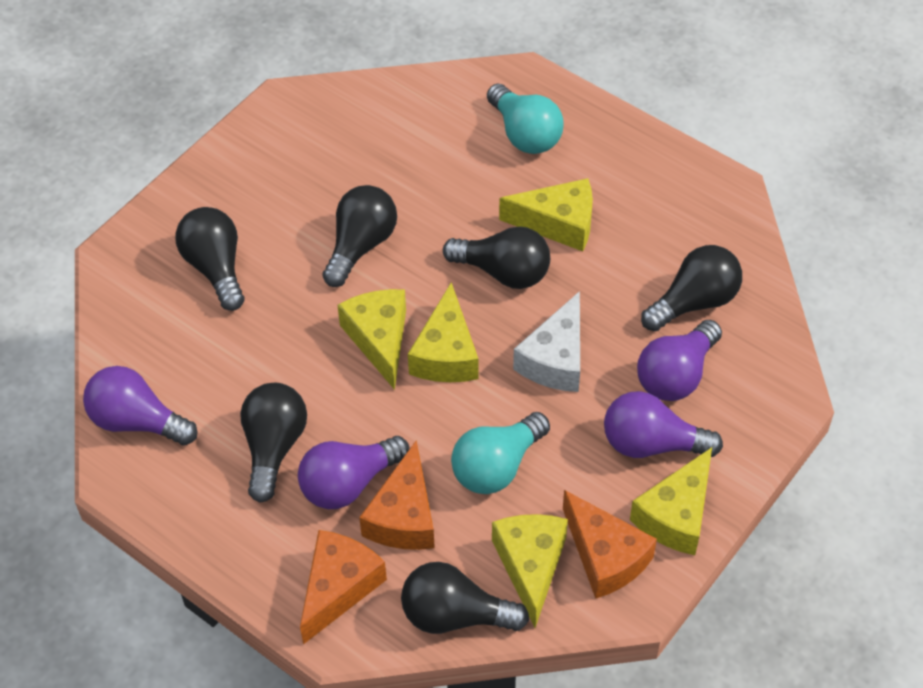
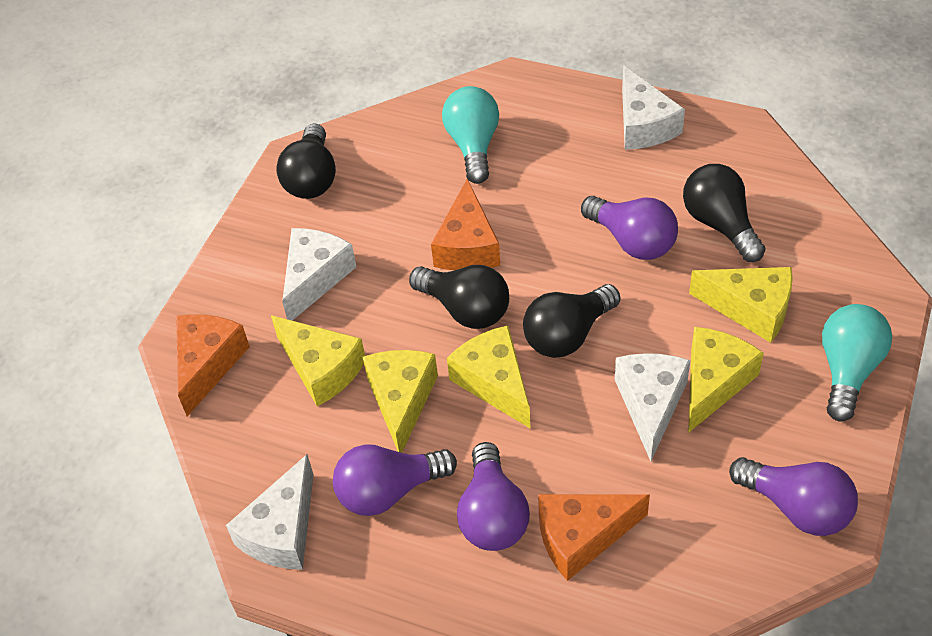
black light bulb: [175,207,244,311] [240,383,307,503] [322,185,397,287] [401,562,529,634] [443,226,550,289] [641,245,742,331] = 6 -> [276,123,336,199] [409,265,509,329] [523,284,620,358] [683,164,765,262] = 4
white cheese: [513,291,580,392] = 1 -> [226,454,314,570] [282,228,356,321] [615,353,690,461] [622,65,685,150] = 4

